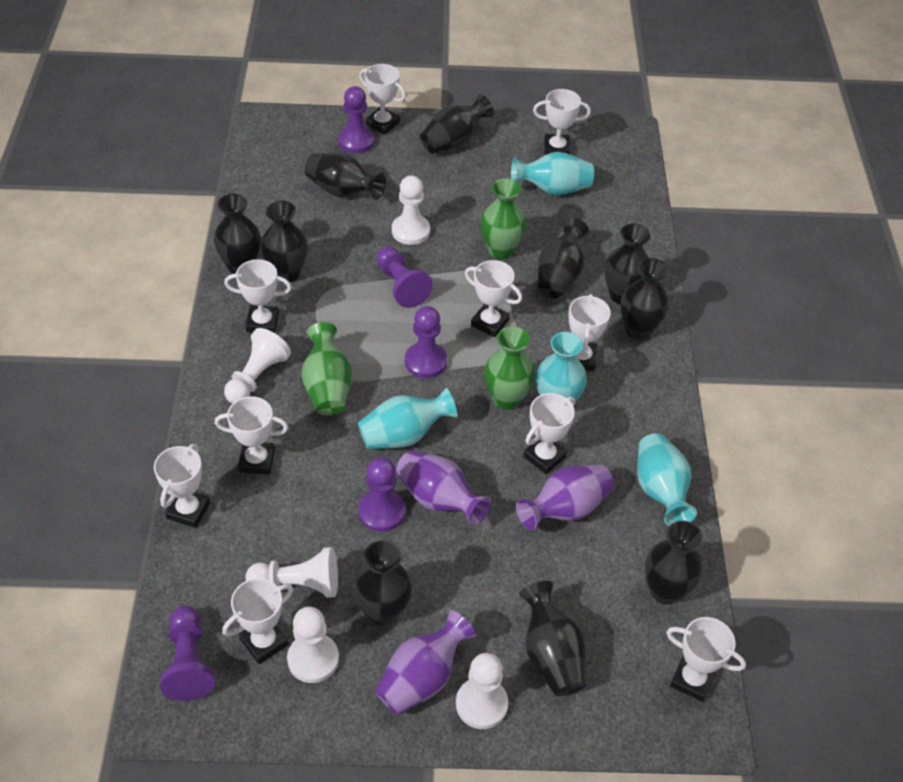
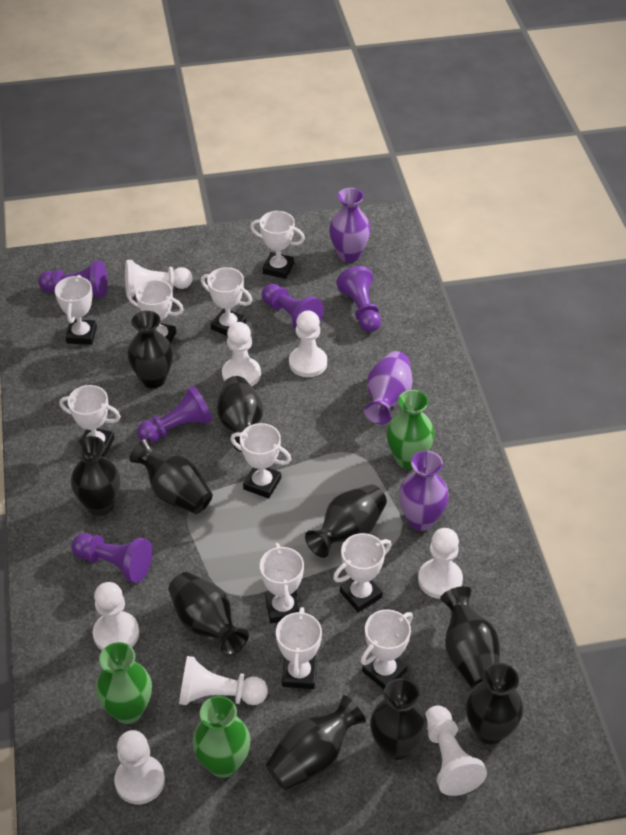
turquoise vase: [358,388,458,449] [511,152,594,195] [536,332,587,402] [637,433,697,526] = 4 -> none = 0
white pawn: [224,328,291,404] [246,547,338,598] [287,607,339,683] [392,176,430,245] [456,653,509,729] = 5 -> [93,582,139,650] [114,730,165,804] [125,260,192,297] [179,656,268,705] [222,322,261,386] [289,310,327,377] [418,528,463,599] [425,705,487,796] = 8

